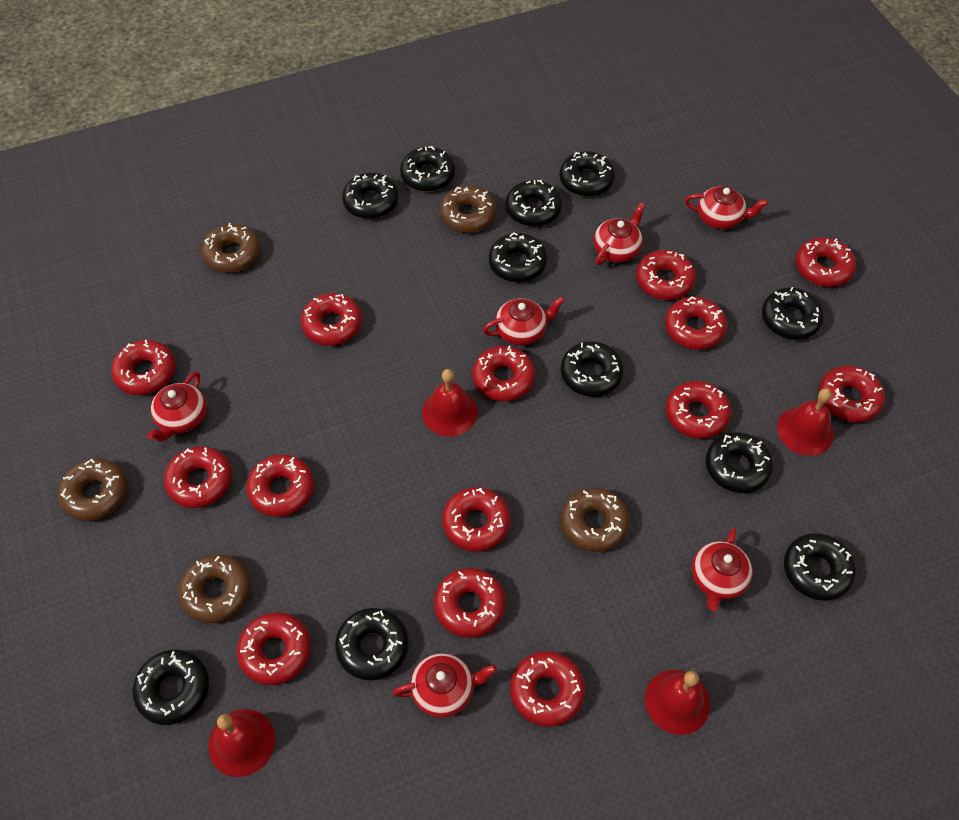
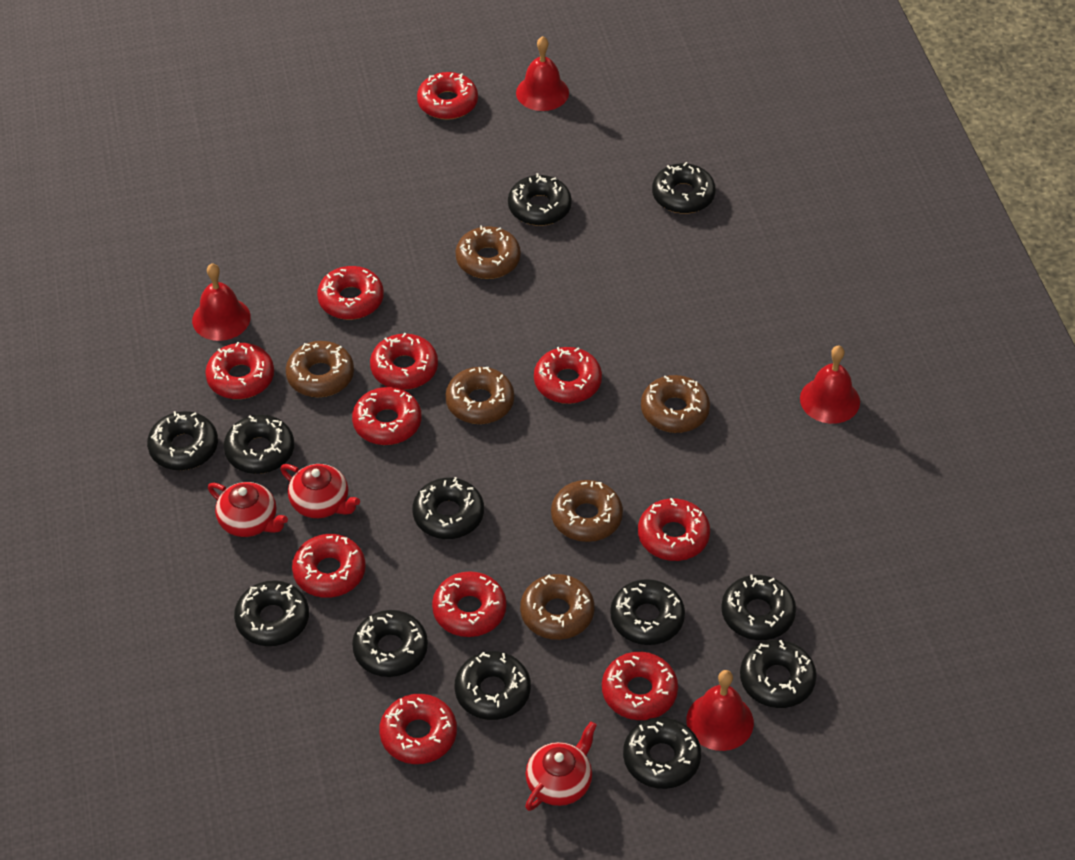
black donut: [132,650,209,725] [335,608,409,680] [342,173,399,219] [400,146,455,192] [489,232,547,282] [506,180,562,227] [559,151,615,197] [561,341,624,397] [706,432,773,493] [762,287,824,340] [784,533,856,601] = 11 -> [147,411,218,470] [224,415,294,474] [234,580,309,646] [352,610,428,677] [412,477,484,539] [455,651,531,720] [508,173,572,226] [610,579,685,645] [623,717,701,789] [652,162,716,214] [721,575,796,640] [740,640,817,708] = 12
brown donut: [58,458,128,521] [178,555,251,623] [202,223,261,273] [440,186,496,233] [561,488,629,552] = 5 -> [286,341,354,397] [445,367,514,424] [456,226,521,279] [520,574,595,640] [551,480,623,542] [641,375,710,433] = 6
red donut: [111,340,176,395] [164,446,232,508] [237,612,311,685] [246,454,314,517] [301,293,362,346] [434,568,506,638] [442,487,510,552] [472,346,535,401] [510,651,585,727] [636,250,696,300] [665,296,727,350] [666,381,731,439] [796,237,856,287] [819,365,885,422] = 14 -> [205,342,274,399] [292,534,366,598] [317,266,384,320] [352,387,421,445] [370,333,438,390] [379,694,457,764] [417,72,478,120] [432,571,507,637] [534,347,602,404] [602,652,678,720] [638,498,710,561] = 11
red teapot: [147,371,207,442] [392,653,497,718] [483,297,565,345] [593,202,645,265] [685,186,768,229] [692,528,753,611] = 6 -> [208,482,288,537] [280,464,360,518] [525,721,597,811] = 3

